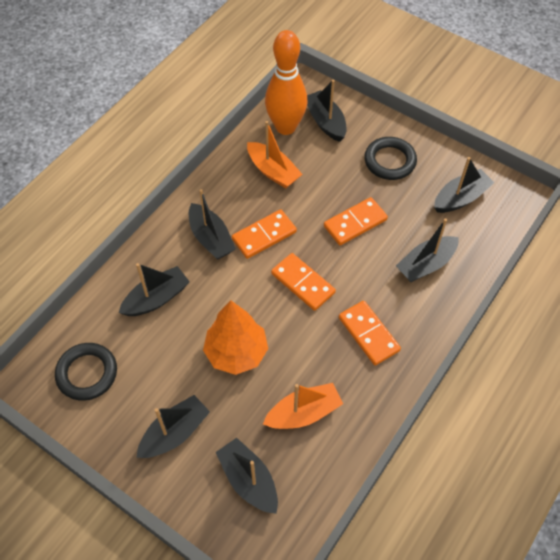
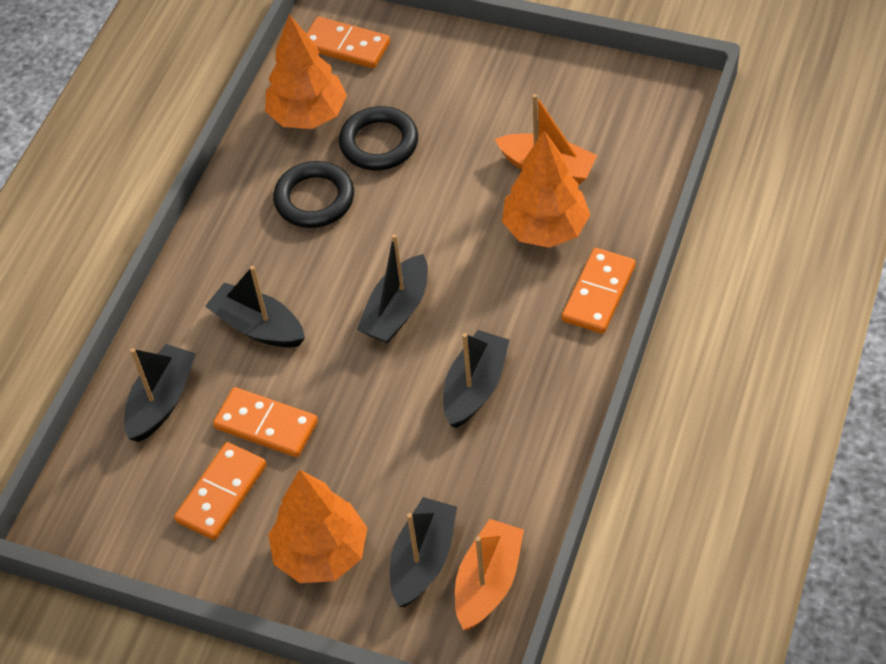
black boat: [119,263,190,316] [136,395,210,458] [189,189,236,260] [216,438,278,514] [307,80,347,142] [396,218,459,282] [434,157,495,213] = 7 -> [124,344,196,442] [205,266,305,348] [357,234,428,343] [390,497,457,607] [443,330,510,428] = 5
orange bowling pin: [265,30,307,135] = 1 -> none = 0
orange tree: [203,300,268,375] = 1 -> [265,15,347,129] [268,469,367,583] [502,130,590,248] = 3

